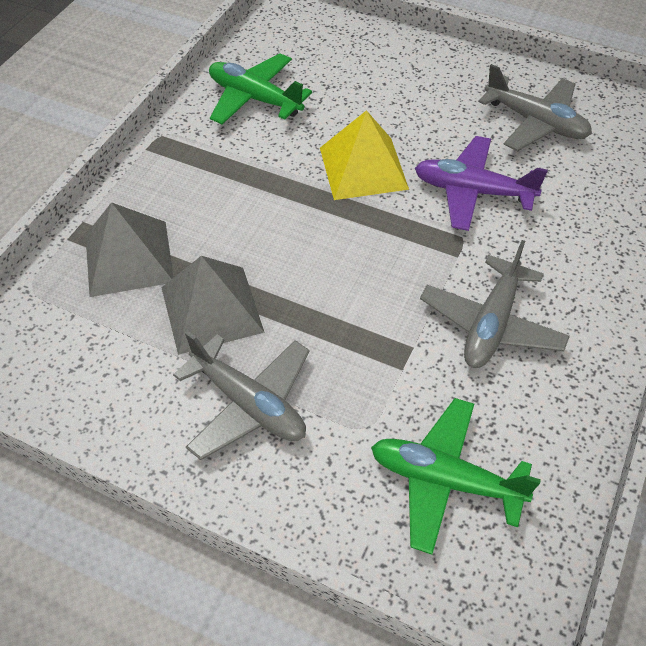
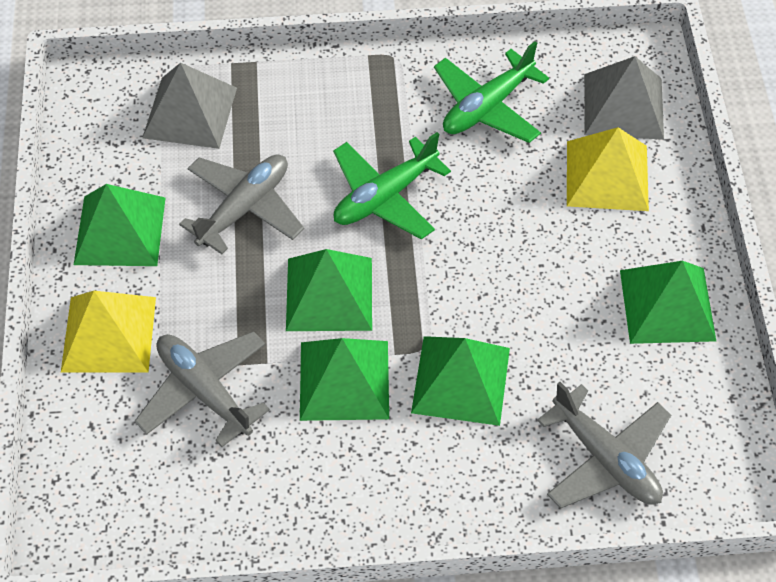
green pyramid: none = 0 -> [74,184,165,266] [286,249,372,331] [300,338,389,421] [411,336,510,426] [620,261,716,344] = 5
purple plane: [415,136,548,231] = 1 -> none = 0
yellow pyramid: [320,110,409,200] = 1 -> [61,291,156,373] [567,127,649,211] = 2

